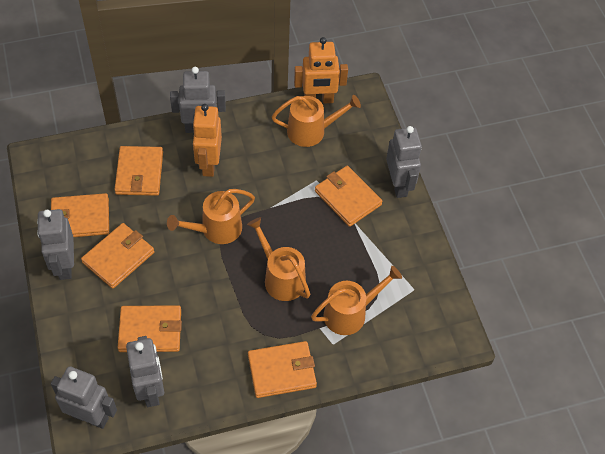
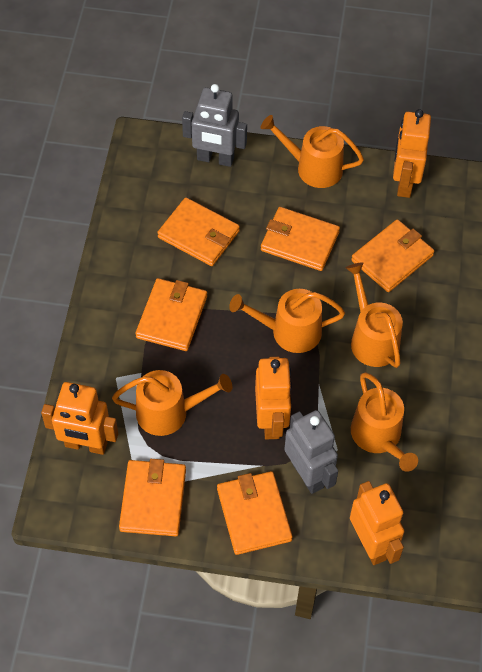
grey robot: [37,209,74,280] [51,366,117,429] [126,336,164,407] [170,67,226,133] [386,126,422,198] = 5 -> [182,84,247,167] [284,410,338,494] = 2
orange robot: [192,104,222,177] [294,37,348,104] = 2 -> [41,382,118,455] [255,357,292,439] [350,481,404,565] [393,109,431,198] = 4
orange watering can: [167,189,255,244] [247,217,310,301] [272,95,361,147] [311,266,402,335] = 4 -> [112,370,232,436] [229,289,345,353] [261,115,364,188] [346,262,403,368] [351,372,418,472] = 5

